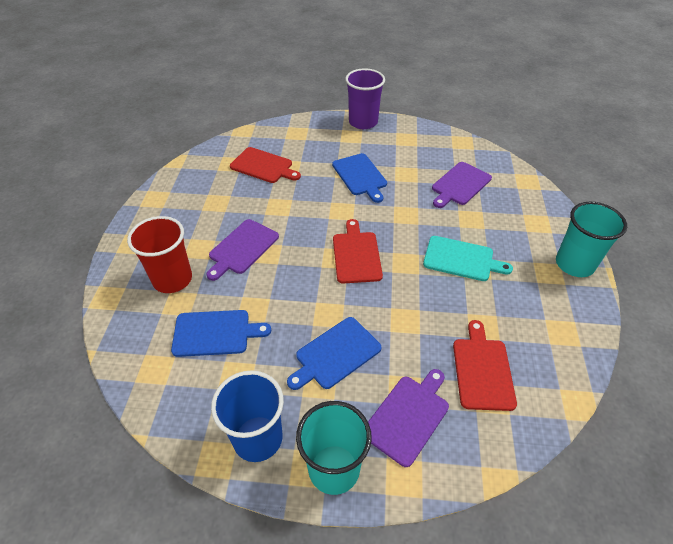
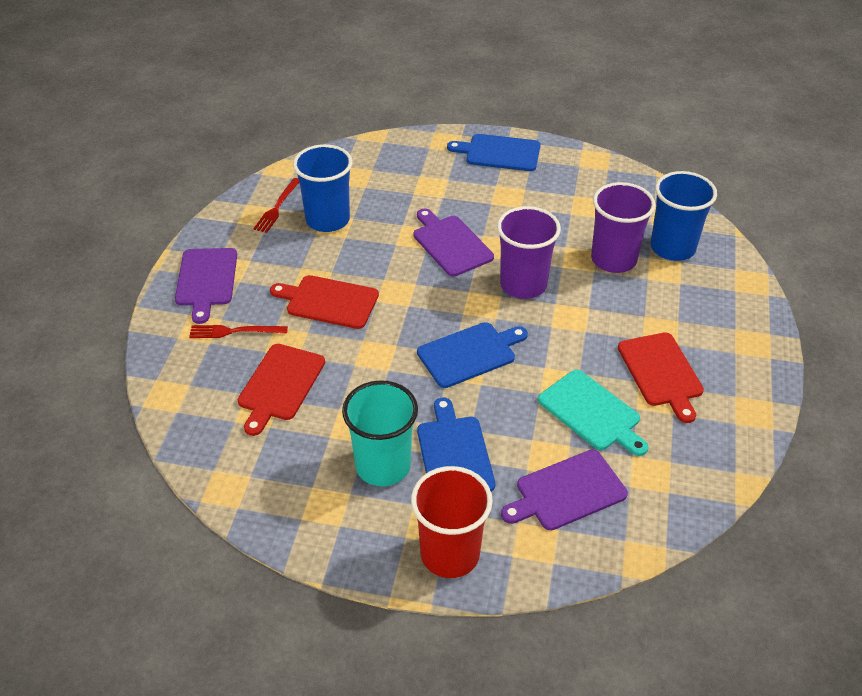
blue cup: [211,370,284,462] = 1 -> [293,144,352,232] [651,171,717,261] = 2
purple cup: [345,68,385,129] = 1 -> [497,206,561,299] [591,182,655,273] = 2
red fork: none = 0 -> [189,325,288,338] [253,178,299,233] = 2
turquoise cup: [296,401,372,495] [556,202,627,277] = 2 -> [342,380,418,486] = 1

